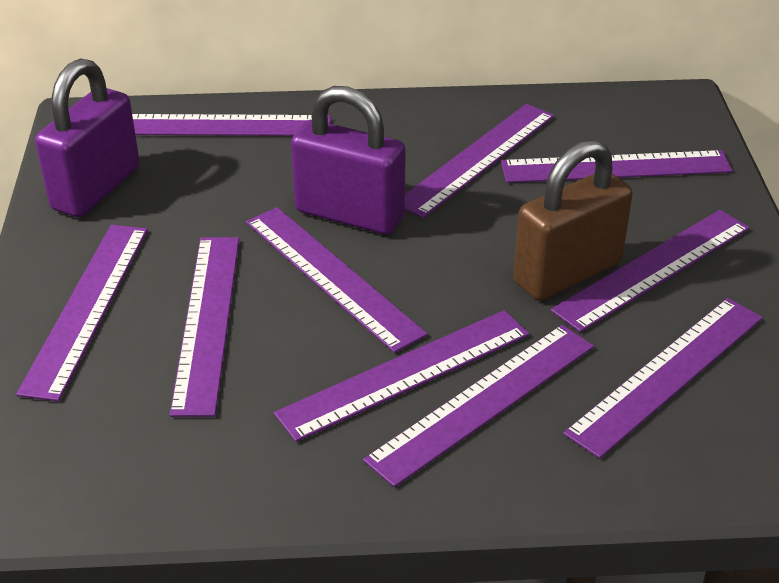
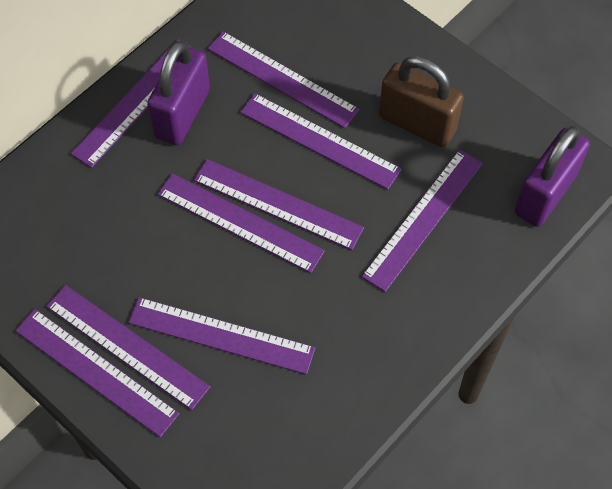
purple ruler: [16,225,148,401] [132,114,331,136] [170,237,239,417] [246,207,428,353] [274,310,529,442] [363,325,594,487] [405,104,554,218] [501,150,733,183] [551,210,750,332] [563,298,763,459] = 10 -> [15,309,180,437] [46,285,210,410] [71,39,193,168] [128,297,315,375] [157,173,325,273] [194,159,364,250] [207,31,360,128] [240,93,401,190] [361,149,483,292] = 9

